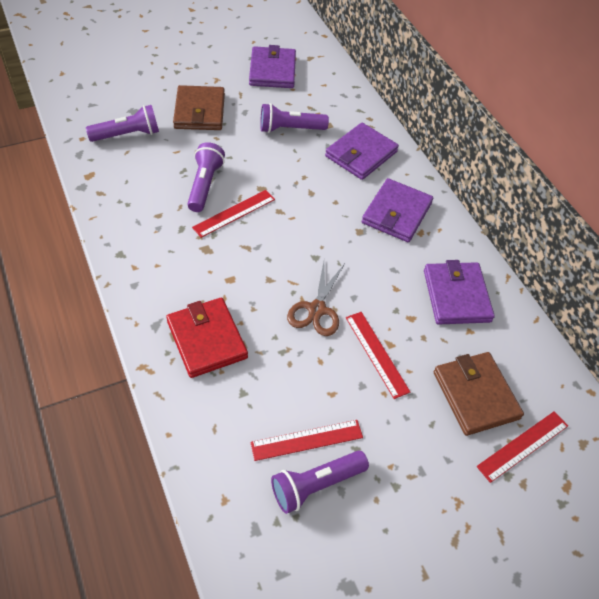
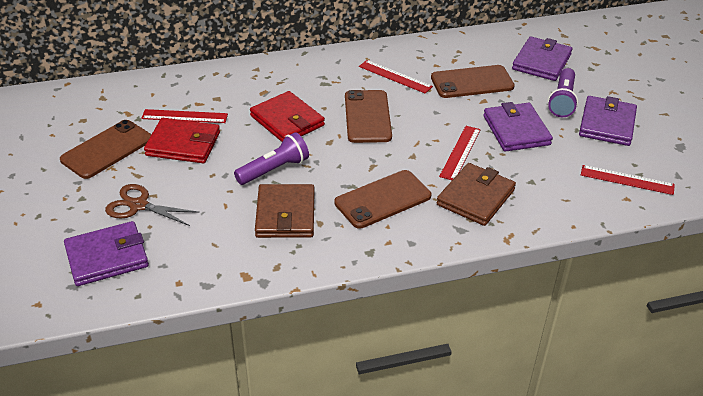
brown phone: none = 0 -> [60,120,152,179] [334,170,431,229] [345,90,392,143] [431,65,515,98] = 4
purple flashlight: [86,105,159,142] [187,142,225,212] [260,103,329,133] [271,451,369,514] = 4 -> [234,132,309,185] [548,68,578,117] = 2
red wallet: [166,298,248,378] = 1 -> [144,118,220,163] [250,91,325,142] = 2

